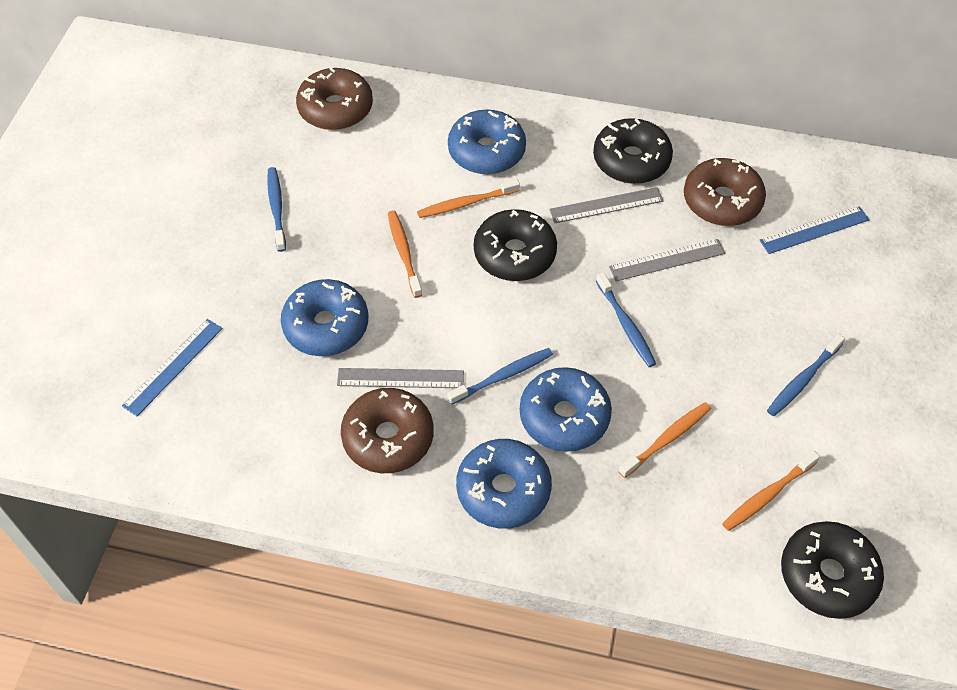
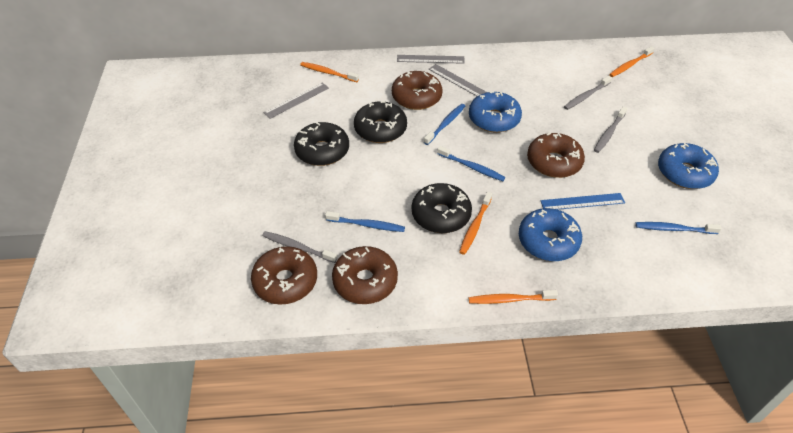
blue donut: [281,279,368,356] [448,110,526,174] [456,439,552,529] [520,367,612,452] = 4 -> [469,91,522,133] [519,208,582,261] [658,143,719,189] = 3
blue ruler: [122,319,222,416] [759,206,870,254] = 2 -> [540,193,625,210] = 1
brown donut: [296,68,373,130] [341,388,434,473] [684,158,766,226] = 3 -> [251,246,317,305] [332,246,398,304] [392,71,442,110] [527,133,585,178] = 4
grey toothbrush: none = 0 -> [262,231,337,263] [564,76,612,110] [594,106,627,153] = 3

